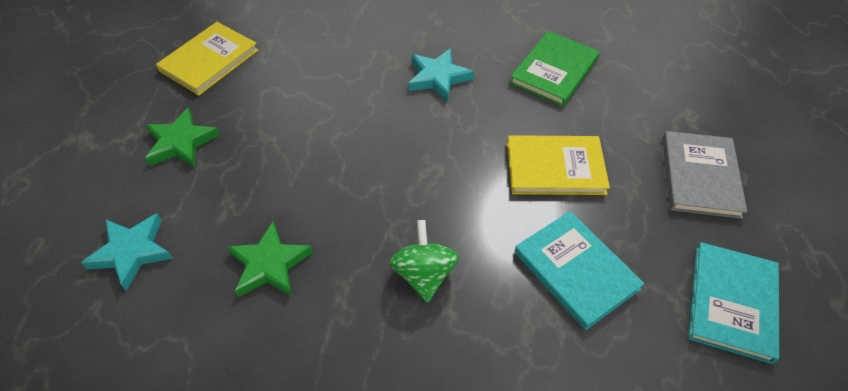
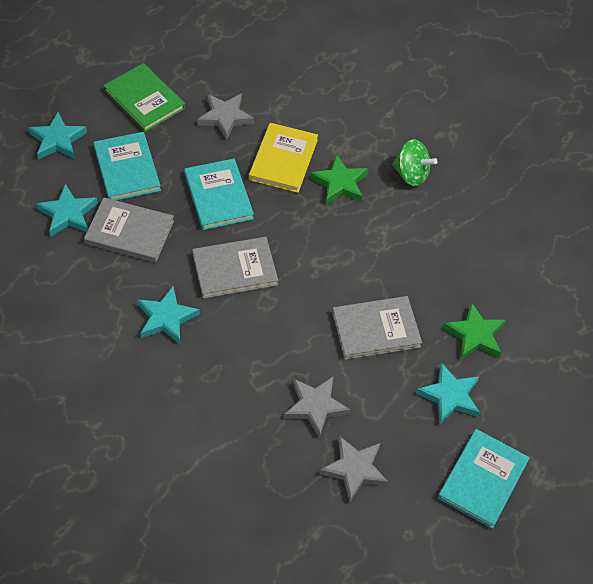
grey book: [663,131,747,219] = 1 -> [84,197,174,262] [192,237,278,299] [332,296,422,360] = 3
grey star: none = 0 -> [197,94,254,140] [284,376,351,438] [320,436,388,503] = 3
turquoise book: [515,211,645,330] [688,242,779,364] = 2 -> [93,132,161,201] [184,158,254,230] [438,429,530,529] = 3
turquoise star: [81,213,173,290] [408,48,474,102] = 2 -> [28,112,87,160] [36,184,98,237] [137,286,200,344] [416,362,480,425] = 4
yellow book: [156,22,259,96] [507,135,610,195] = 2 -> [249,123,318,193] = 1

